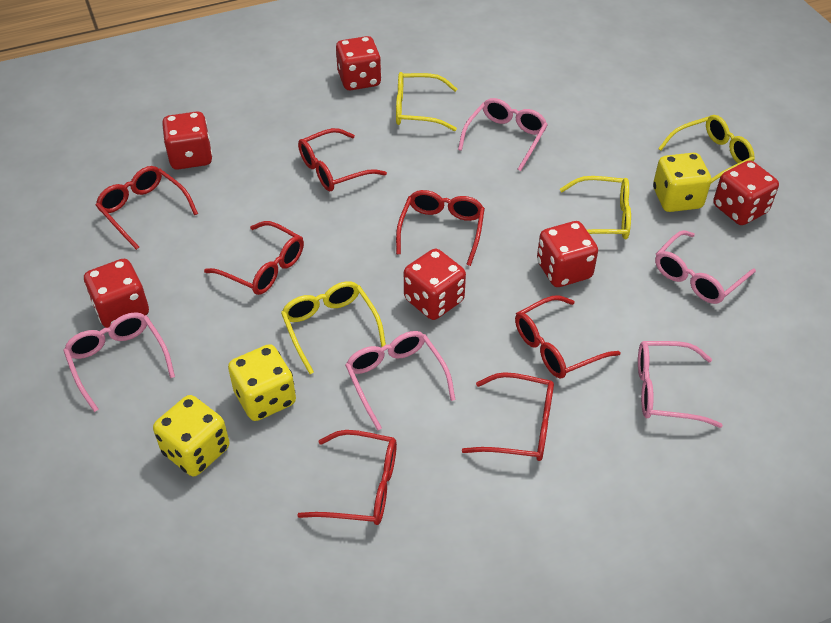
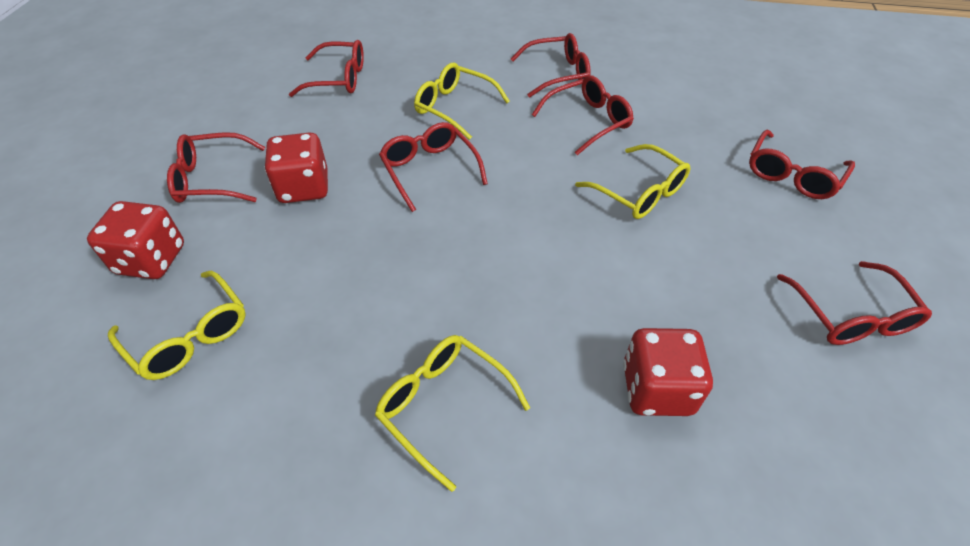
pink glasses: [63,312,175,412] [345,331,455,430] [458,98,548,171] [638,341,723,428] [655,230,756,304] = 5 -> none = 0
red dice: [84,259,149,328] [162,111,213,170] [336,36,381,90] [404,249,466,320] [537,221,598,287] [713,160,779,225] = 6 -> [87,201,184,279] [264,132,328,203] [623,328,713,416] = 3
yellow dice: [153,395,229,476] [228,344,296,421] [653,153,711,212] = 3 -> none = 0

